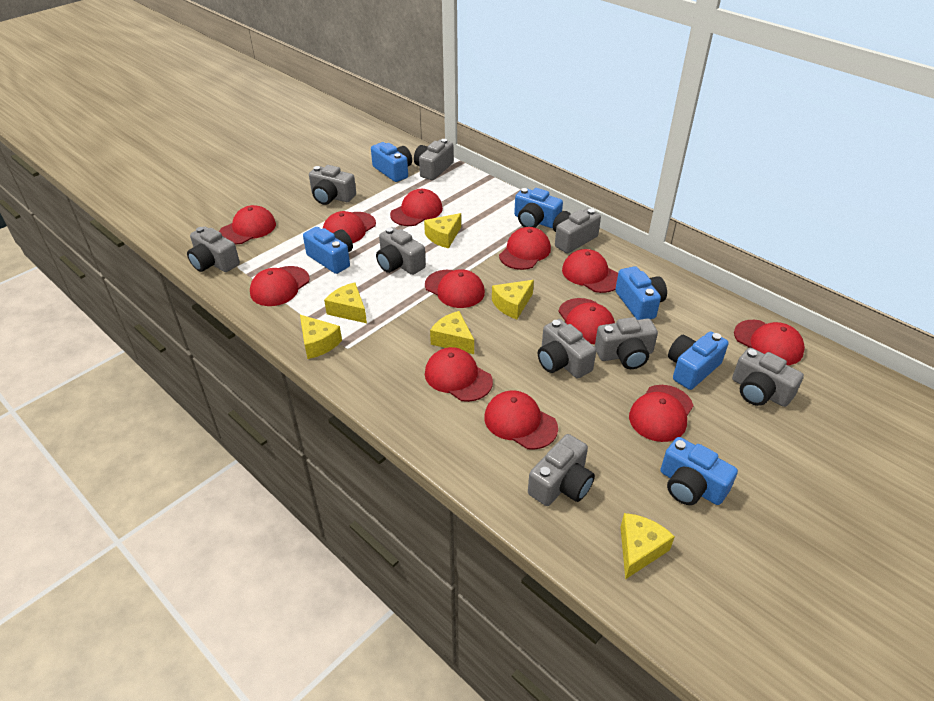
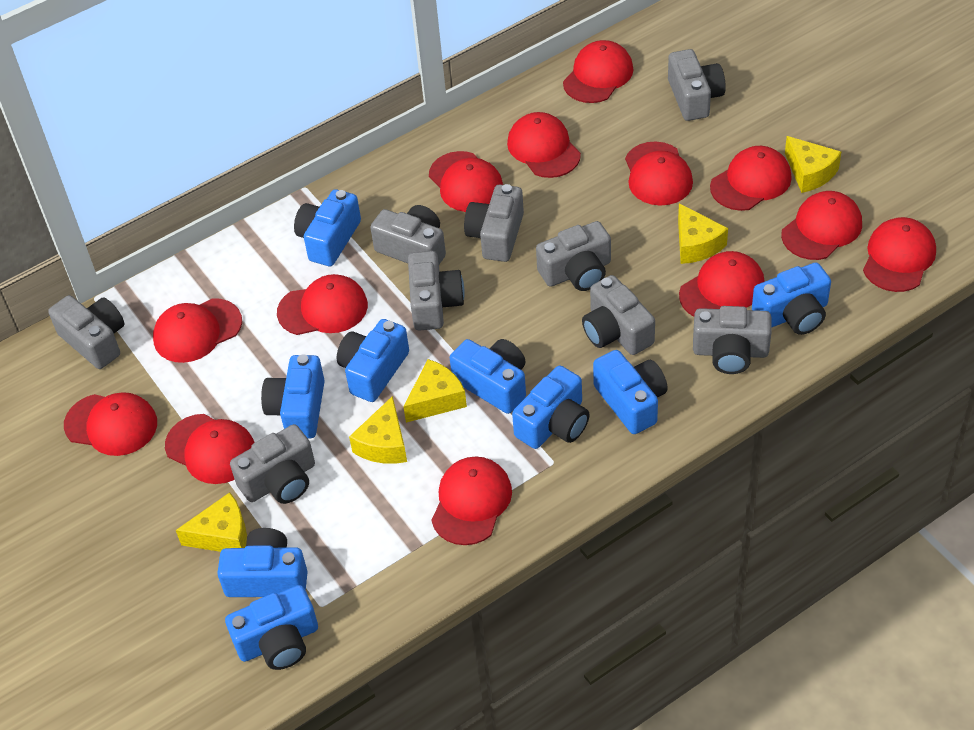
blue camera: [303,227,353,274] [371,142,412,182] [514,188,563,228] [615,266,667,320] [660,437,738,505] [668,331,728,390] = 6 -> [217,528,308,597] [225,585,318,670] [261,354,325,438] [294,189,361,266] [337,319,409,402] [450,339,526,414] [512,365,590,449] [593,350,668,434] [752,263,831,335] = 9
red cap: [219,205,276,244] [250,266,310,306] [323,211,376,243] [390,189,443,226] [425,269,485,308] [425,347,493,402] [484,390,558,450] [499,227,551,270] [558,298,615,344] [562,249,618,293] [629,385,694,442] [734,320,805,365] = 12 -> [64,392,157,456] [153,298,242,363] [165,414,255,484] [277,274,368,335] [429,151,503,212] [431,456,512,545] [507,112,581,178] [563,40,633,103] [625,141,693,206] [679,251,765,317] [710,146,792,211] [781,191,862,260] [863,217,936,292] = 13
yellow cheese: [300,315,342,359] [324,282,367,323] [424,213,461,248] [430,311,474,354] [492,280,534,319] [621,513,675,580] = 6 -> [176,492,247,552] [349,396,407,464] [403,359,467,423] [678,203,728,264] [785,136,841,193] = 5

